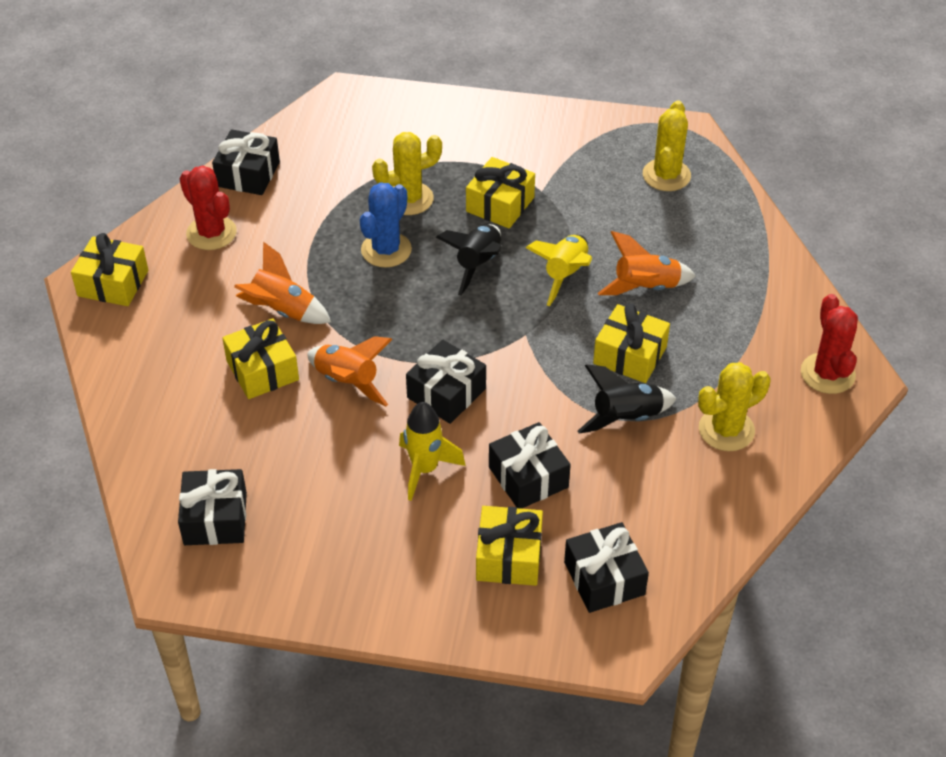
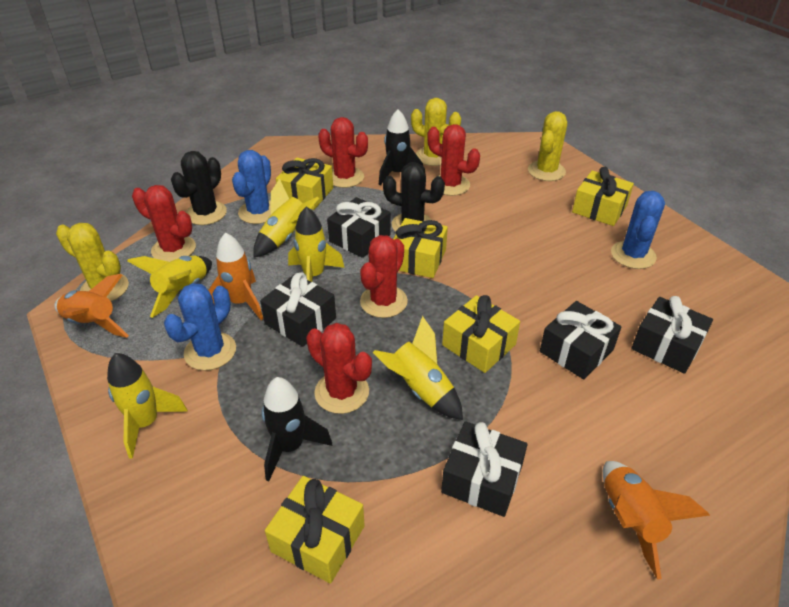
black cactus: none = 0 -> [171,151,227,225] [383,162,445,232] = 2
blue cactus: [360,183,412,267] = 1 -> [164,283,236,371] [232,150,271,224] [611,191,665,269] = 3
red cactus: [179,165,237,250] [801,294,858,394] = 2 -> [132,185,196,262] [306,323,372,414] [318,117,368,188] [360,235,408,318] [427,124,480,196] = 5
yellow rocket: [399,402,466,501] [526,235,592,306] = 2 -> [107,353,188,459] [127,255,212,318] [254,178,319,257] [288,206,345,282] [372,316,463,420] = 5

